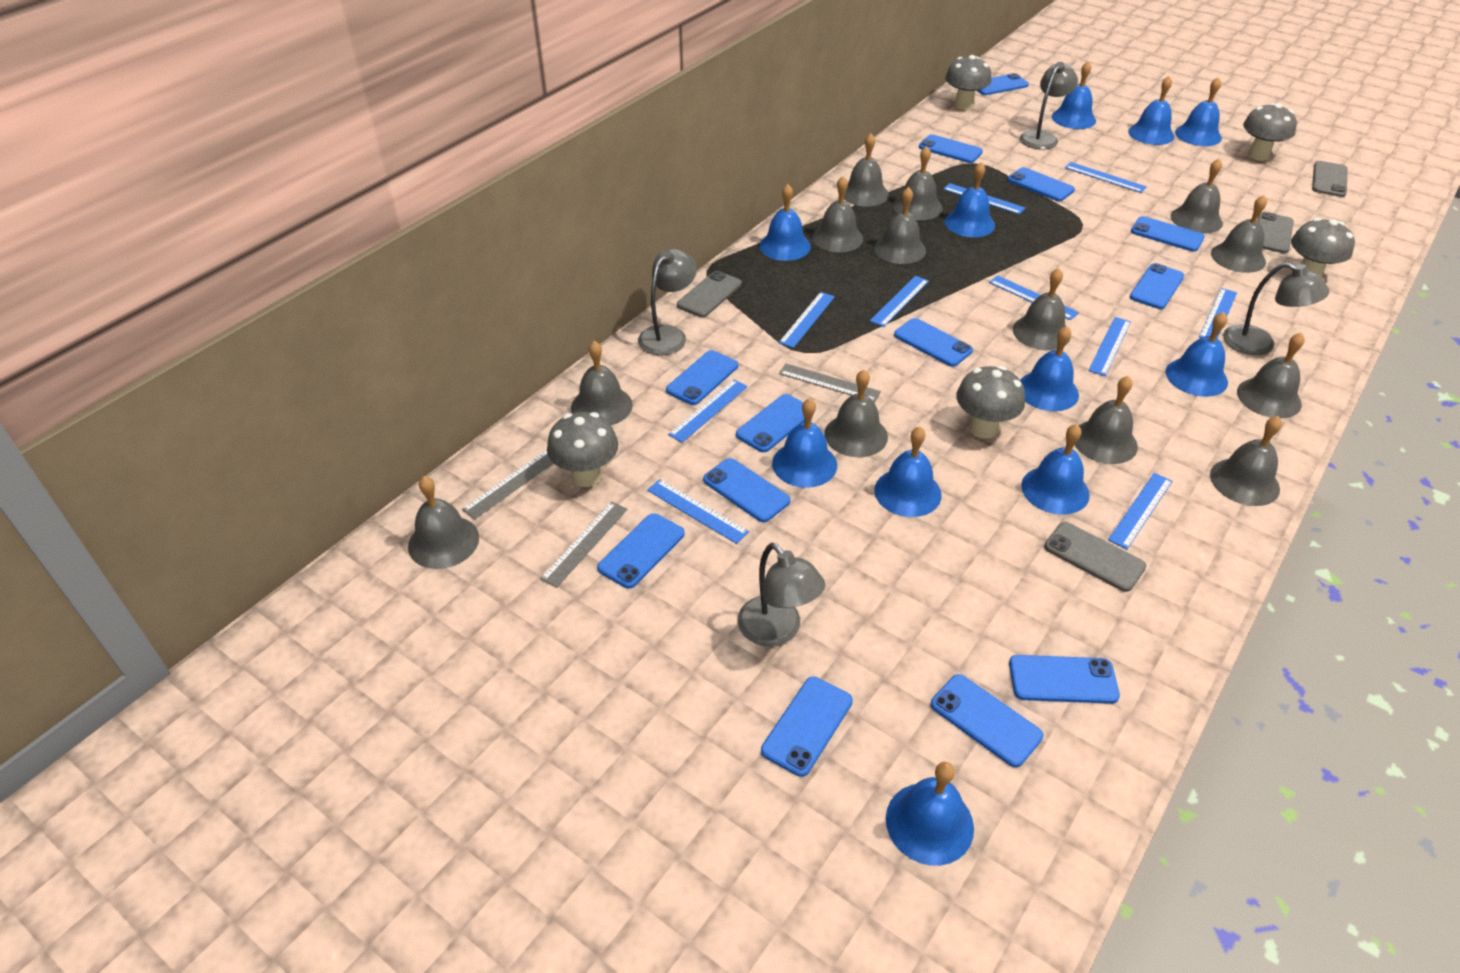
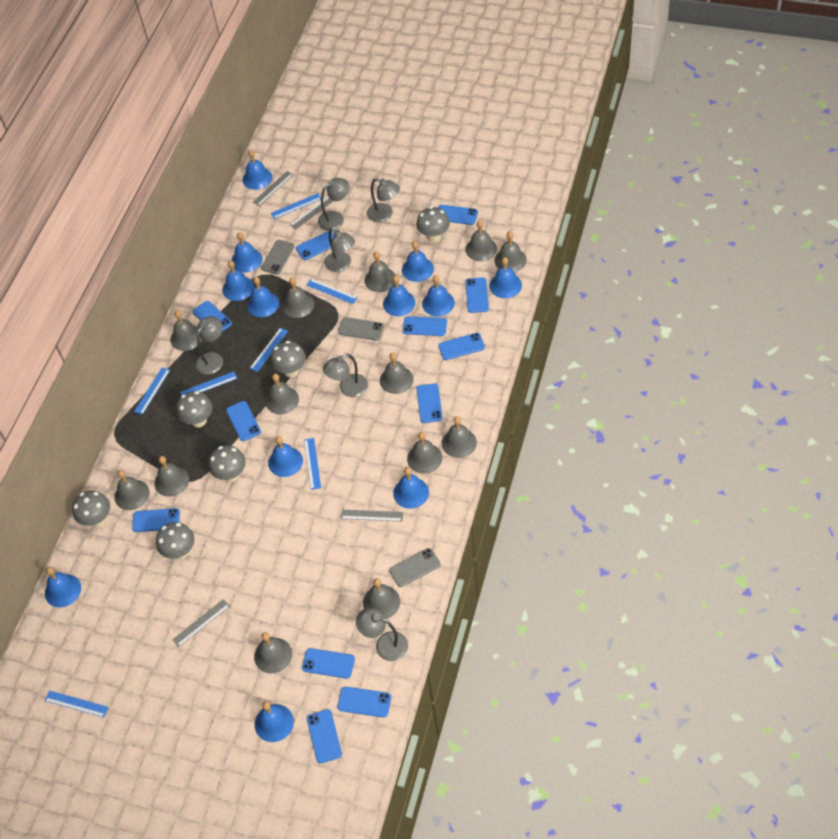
blue bell: [759,184,811,261] [772,398,837,488] [874,426,942,517] [886,762,974,866] [945,162,995,237] [1020,326,1079,411] [1021,424,1090,515] [1052,61,1096,129] [1128,76,1174,145] [1166,312,1228,397] [1175,77,1222,146] = 11 -> [45,567,81,607] [222,261,254,301] [231,232,263,272] [243,150,272,190] [247,277,279,317] [255,701,294,742] [268,436,303,477] [383,275,415,316] [393,467,429,509] [402,241,434,282] [422,275,455,316] [489,257,522,298] = 12
blue phone: [597,513,685,589] [666,350,738,405] [703,458,790,522] [736,394,805,452] [761,677,853,777] [894,318,973,367] [919,134,983,163] [931,674,1044,767] [977,73,1029,95] [1007,167,1075,201] [1009,655,1120,704] [1130,263,1184,309] [1131,216,1205,252] = 13 -> [132,508,180,532] [193,301,232,332] [226,401,261,441] [296,231,335,260] [302,648,355,679] [307,709,342,763] [337,687,391,718] [403,316,447,336] [417,383,443,423] [438,205,478,225] [438,333,485,360] [465,278,489,313] = 12
blue ruler: [647,479,749,544] [668,379,748,443] [779,292,835,348] [870,276,929,327] [943,183,1025,215] [989,275,1079,320] [1065,162,1147,193] [1088,317,1131,376] [1108,473,1173,549] [1199,288,1237,339] = 10 -> [44,690,109,717] [134,368,170,415] [181,371,237,395] [250,328,288,372] [271,193,321,219] [304,438,321,490] [307,279,358,304] = 7
grey lamp: [638,249,697,356] [738,543,825,646] [1020,62,1078,149] [1223,262,1329,355] = 4 -> [196,316,223,375] [318,178,350,231] [323,354,368,397] [324,228,355,272] [356,608,408,661] [367,178,400,222] = 6
grey mushroom: [547,412,618,487] [945,55,991,110] [956,366,1025,439] [1243,103,1297,161] [1291,218,1355,277] = 5 -> [72,490,110,527] [156,522,195,560] [176,391,213,428] [209,445,246,482] [271,341,306,377] [417,206,450,242] = 6
grey phone: [677,271,742,317] [1044,522,1146,592] [1258,212,1294,253] [1312,161,1348,197] = 4 -> [261,240,294,274] [338,317,384,341] [389,548,441,587] = 3
grey ruler: [462,450,553,520] [540,502,627,588] [779,363,881,402] = 3 -> [172,599,230,647] [253,171,293,206] [290,197,333,230] [341,510,403,522] = 4

